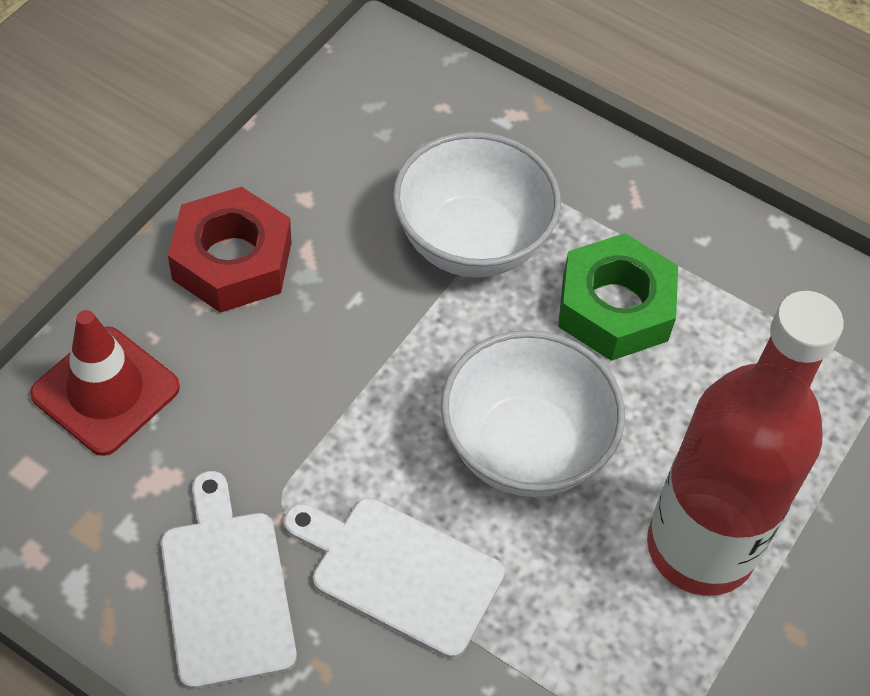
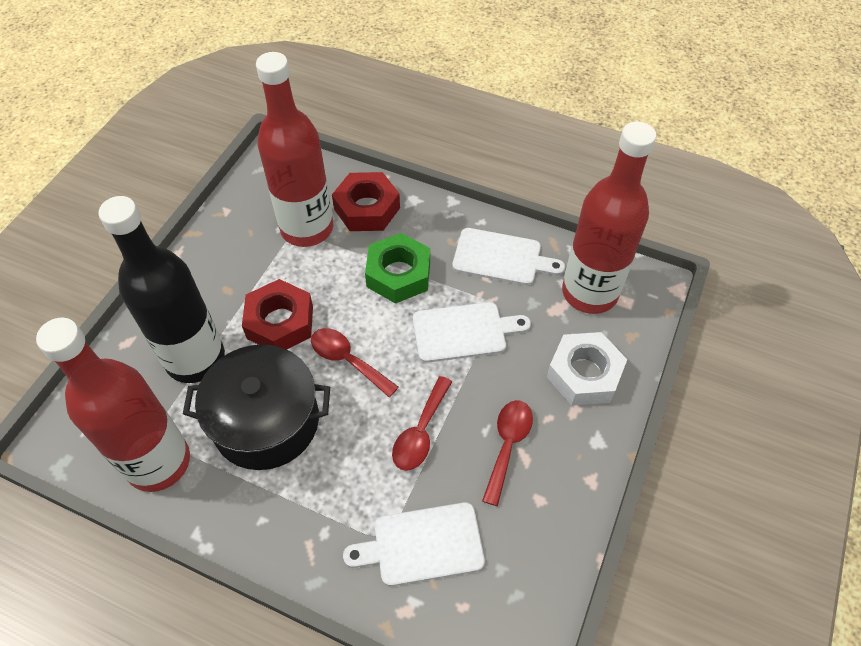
black bottle: none = 0 -> [99,196,225,383] = 1
black pot: none = 0 -> [183,344,330,470] = 1
red bottle: [647,291,844,596] = 1 -> [36,318,190,492] [256,52,333,247] [562,121,657,314] = 3
red nut: [168,187,292,313] = 1 -> [242,279,313,350] [332,172,400,231] = 2
red spoon: none = 0 -> [311,328,398,397] [392,376,452,471] [482,400,533,506] = 3
red traffic cone: [30,310,180,456] = 1 -> none = 0
white bowl: [393,132,561,277] [441,330,625,497] = 2 -> none = 0
white cutting board: [161,471,297,689] [284,498,505,658] = 2 -> [343,502,485,586] [413,302,531,363] [452,228,565,285] = 3
white nut: none = 0 -> [547,332,627,406] = 1

